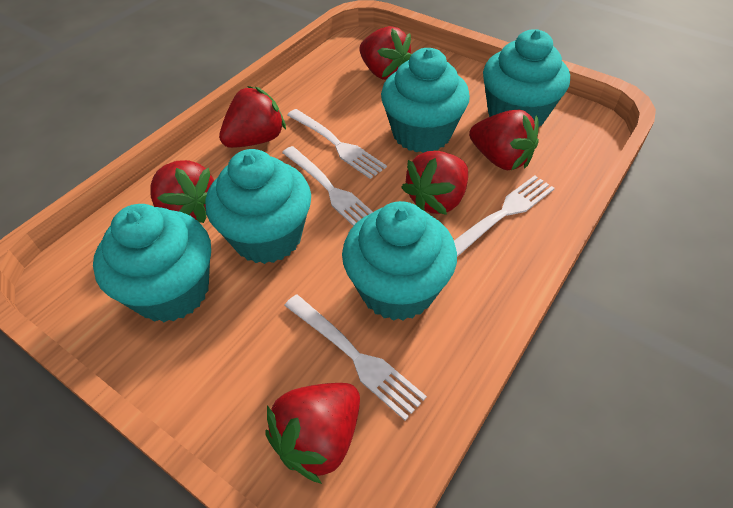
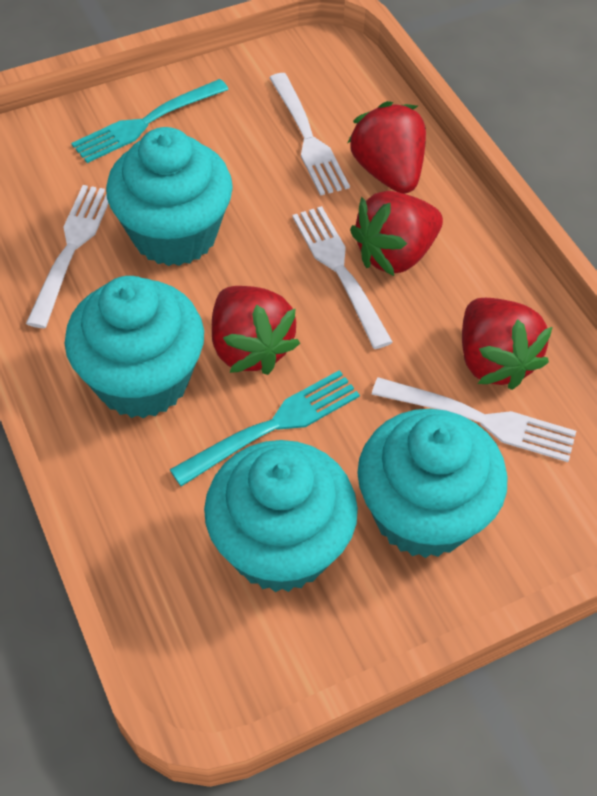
red strawberry: [151,160,214,223] [219,86,286,148] [265,383,360,484] [359,26,412,80] [401,151,468,215] [469,110,539,170] = 6 -> [212,286,300,375] [348,101,426,194] [350,191,443,276] [462,298,552,390] = 4
turquoise cupcake: [93,204,211,323] [205,149,311,264] [342,201,457,321] [381,48,470,153] [483,29,570,128] = 5 -> [65,276,204,418] [106,127,233,266] [204,440,358,592] [357,409,508,558] = 4
turquoise fork: none = 0 -> [71,79,229,163] [169,370,360,487] = 2

